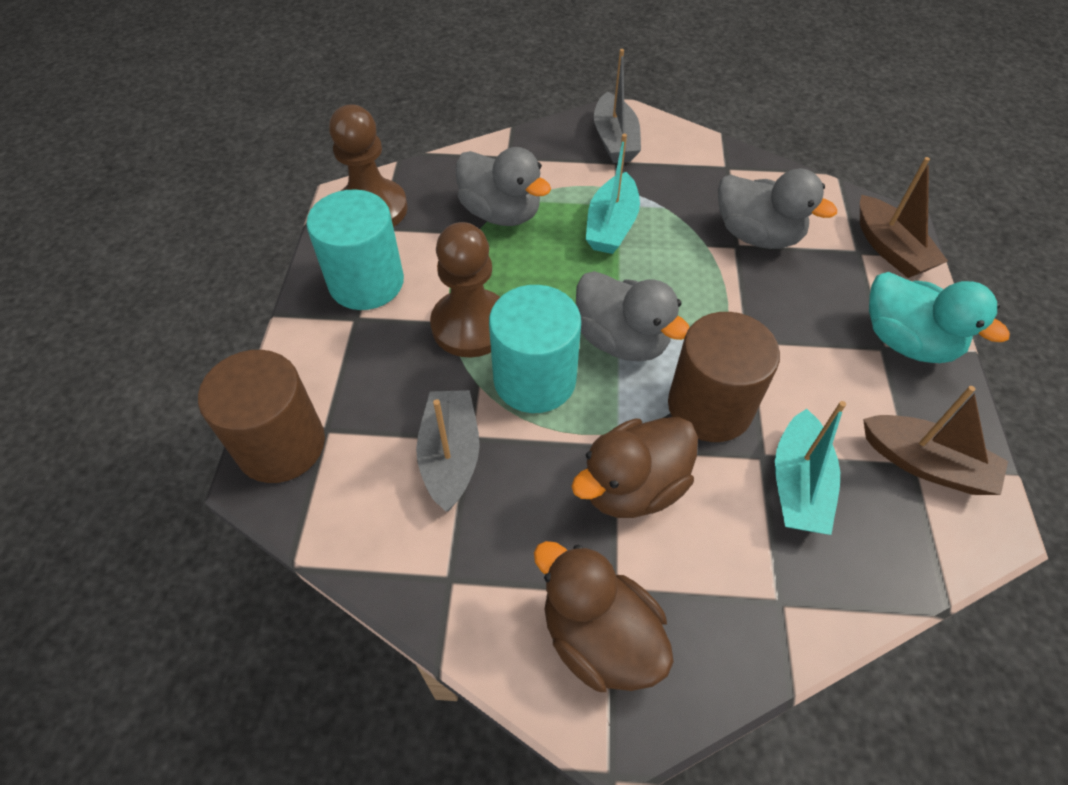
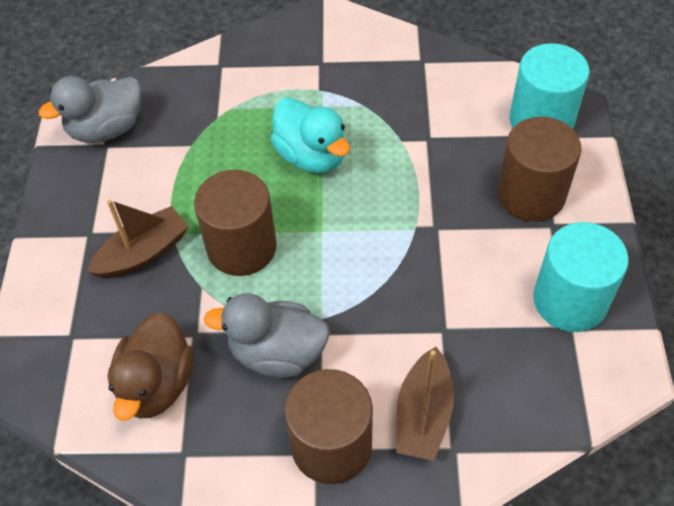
brown cylinder: [198,350,325,483] [668,312,780,442] = 2 -> [194,170,277,276] [284,369,373,484] [497,117,582,222] = 3
brown duck: [534,541,674,692] [571,417,698,518] = 2 -> [107,312,194,421] = 1
brown pawn: [329,105,408,227] [430,222,500,358] = 2 -> none = 0
grey boat: [416,390,480,512] [594,49,641,163] = 2 -> none = 0
grey duck: [456,147,551,226] [576,271,690,362] [718,168,837,249] = 3 -> [39,76,142,143] [204,293,330,377] = 2
turquoise boat: [586,134,640,254] [775,401,846,535] = 2 -> none = 0

